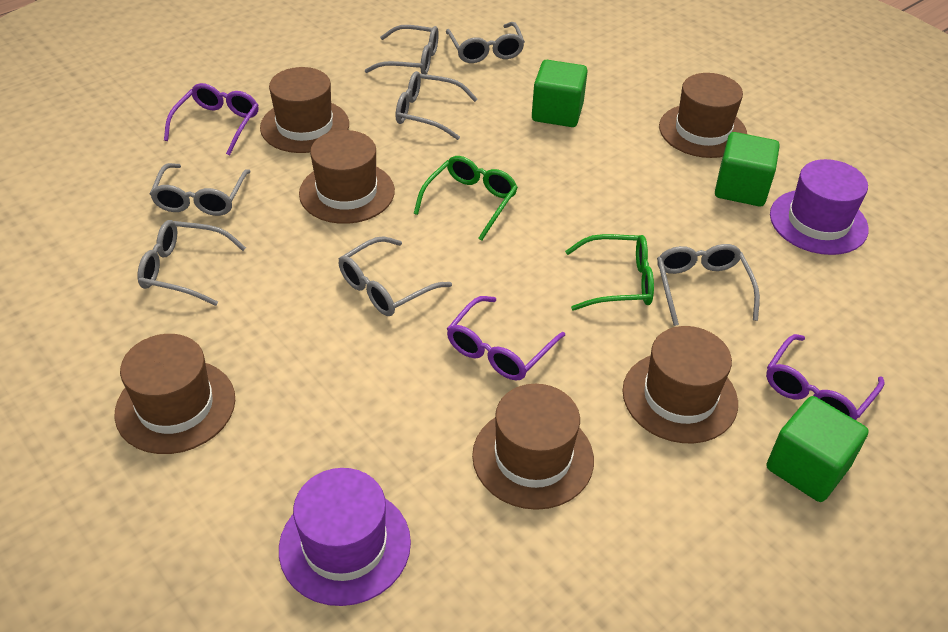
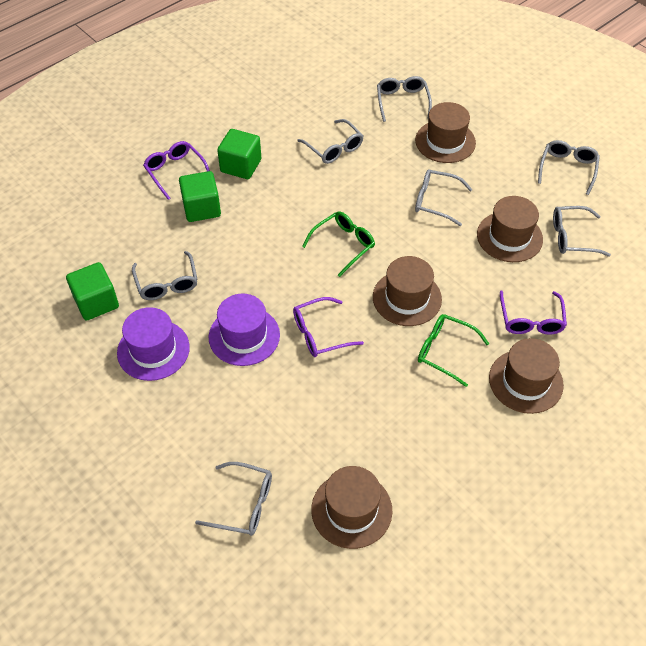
brown hat: [115,334,235,454] [260,67,349,153] [299,130,395,224] [472,384,594,510] [622,326,738,443] [659,73,747,158] = 6 -> [311,466,392,549] [373,256,442,326] [415,102,476,163] [477,196,543,262] [489,338,564,414] = 5

